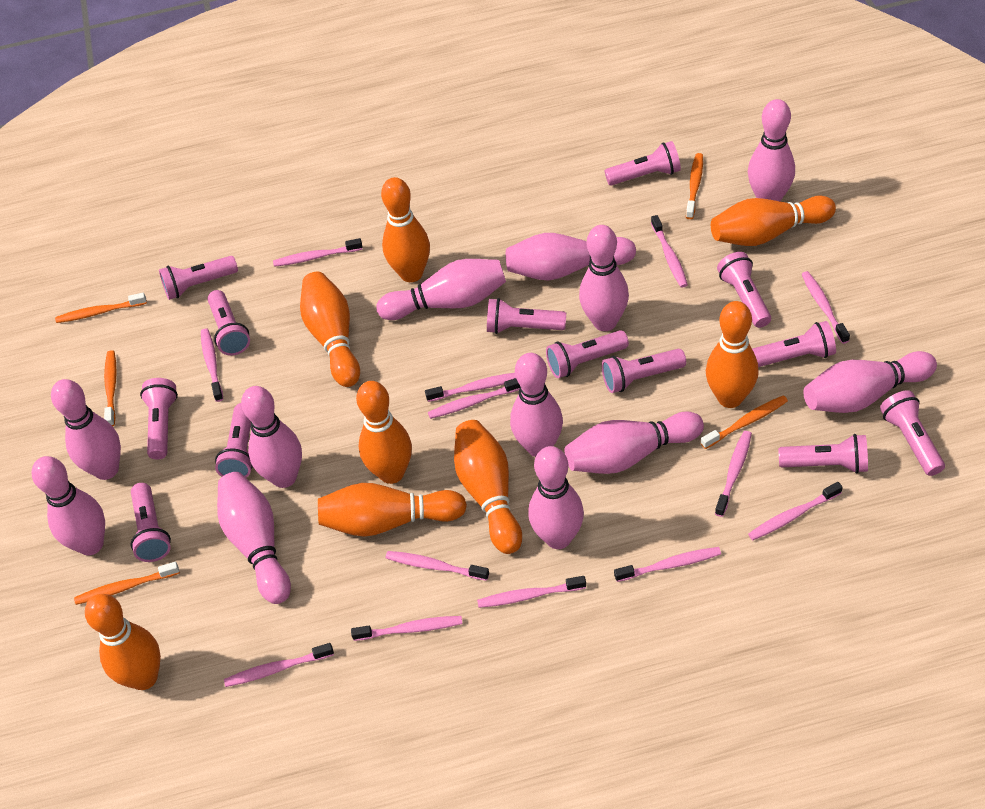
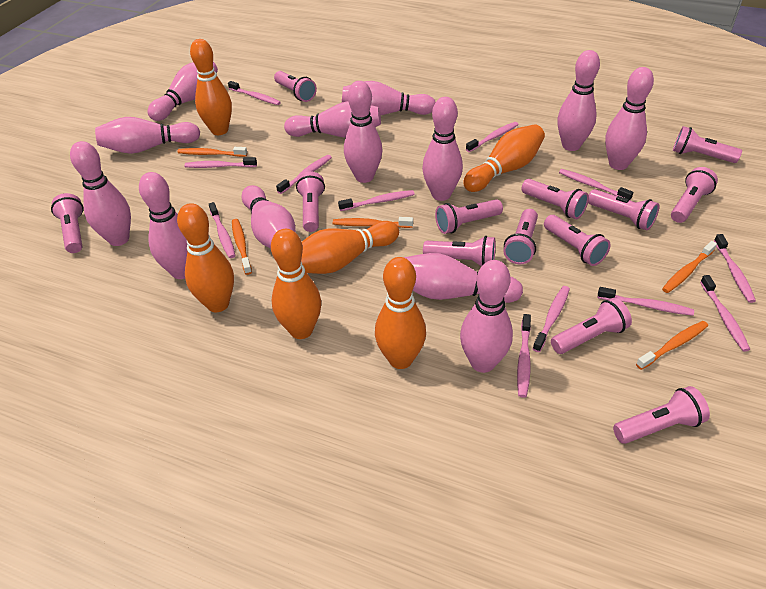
orange bowling pin: [85,594,161,690] [300,272,360,387] [318,483,467,537] [356,381,412,484] [381,177,430,282] [454,420,522,554] [706,301,759,408] [711,196,836,246] = 8 -> [177,203,234,312] [190,39,232,135] [271,229,321,339] [301,221,399,274] [375,257,426,369] [463,124,545,192] = 6
pink bowling pin: [32,456,105,555] [51,379,121,480] [217,472,291,604] [241,386,302,488] [376,259,506,320] [506,233,636,280] [510,353,563,457] [528,446,584,549] [565,411,704,474] [579,225,629,331] [748,99,795,201] [803,351,937,413] = 12 -> [70,141,131,246] [95,117,200,154] [139,172,187,279] [147,62,218,121] [242,185,296,248] [284,101,381,138] [342,81,436,115] [344,81,382,183] [404,253,523,303] [422,97,463,201] [460,260,513,373] [557,50,600,151] [605,67,654,170] = 13
pink toothbrush: [201,328,223,402] [224,643,334,687] [273,238,363,267] [351,616,462,641] [385,551,489,581] [425,373,516,402] [428,378,520,419] [477,576,586,608] [614,547,721,582] [651,215,688,288] [715,431,752,517] [748,482,843,540] [802,271,850,344] = 13 -> [184,157,257,168] [209,202,236,258] [228,81,281,105] [276,155,332,194] [338,190,415,211] [466,122,519,152] [517,314,531,398] [533,286,570,352] [559,169,633,200] [598,287,694,316] [700,275,750,352] [714,234,756,303] = 12

